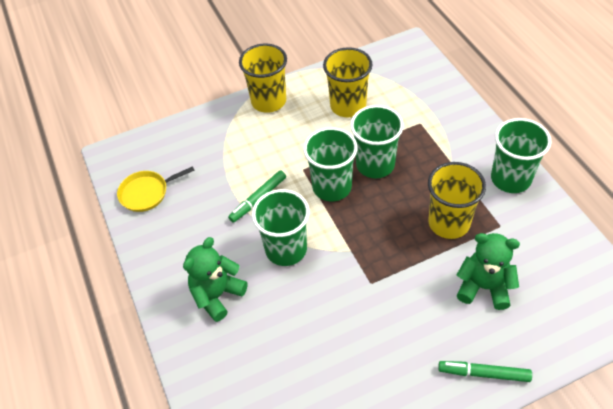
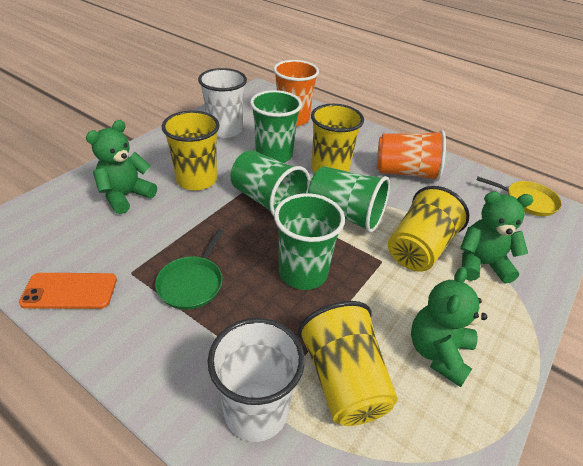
green marker: [228,170,286,223] [438,361,532,382] = 2 -> none = 0
green pan: none = 0 -> [155,229,224,310] = 1
green teddy bear: [183,237,248,322] [457,233,520,310] = 2 -> [86,120,157,214] [411,267,487,387] [460,191,533,284] = 3
orange cup: none = 0 -> [273,60,319,126] [377,130,446,181] = 2
orange phone: none = 0 -> [19,273,117,309] = 1
white cup: none = 0 -> [198,68,247,138] [208,318,305,442] = 2
yellow cup: [239,44,287,113] [323,47,373,117] [428,162,486,239] = 3 -> [162,110,220,190] [298,301,398,426] [311,104,364,173] [388,186,469,272] = 4

